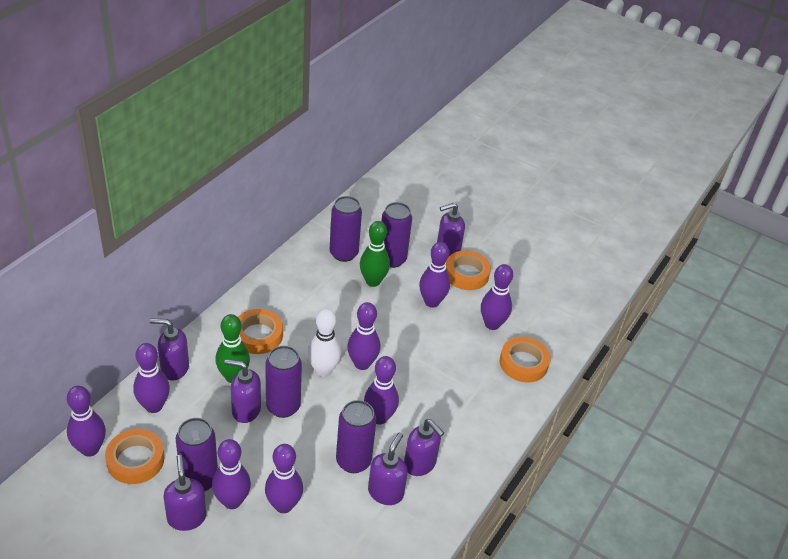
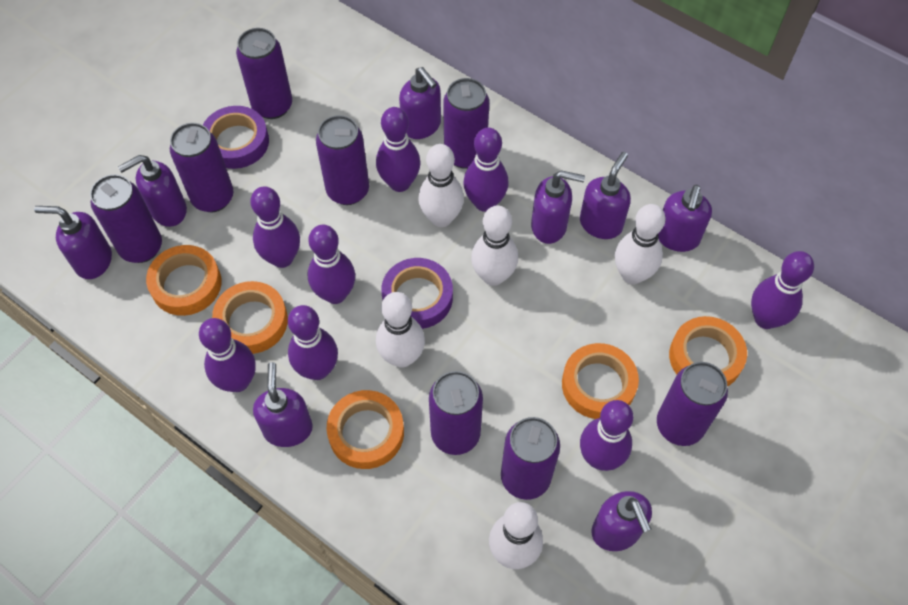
green bowling pin: [215,314,250,383] [360,221,390,287] = 2 -> none = 0
orange tape: [105,429,164,484] [238,309,283,354] [446,250,491,290] [500,337,550,382] = 4 -> [146,245,222,316] [212,281,288,354] [327,390,404,469] [562,343,639,419] [669,316,747,387] = 5
purple can: [176,418,218,492] [265,346,302,418] [330,196,362,262] [336,400,377,473] [381,202,412,268] = 5 -> [90,174,162,263] [170,123,234,212] [236,28,292,119] [316,115,369,205] [429,371,483,455] [443,78,489,169] [501,417,560,500] [657,362,728,446] = 8
purple soap dispenser: [150,318,189,380] [164,455,206,531] [224,359,261,423] [368,433,408,505] [404,419,444,476] [437,203,465,256] = 6 -> [34,206,112,279] [118,155,187,227] [253,362,313,447] [399,67,441,139] [531,170,585,244] [580,152,631,239] [592,491,652,551] [658,185,712,252] = 8
purple tape: none = 0 -> [203,106,269,169] [381,258,453,329] = 2
white bowling pin: [308,309,341,377] = 1 -> [376,292,425,368] [418,144,464,227] [471,205,518,286] [489,502,543,569] [615,204,666,284] = 5

